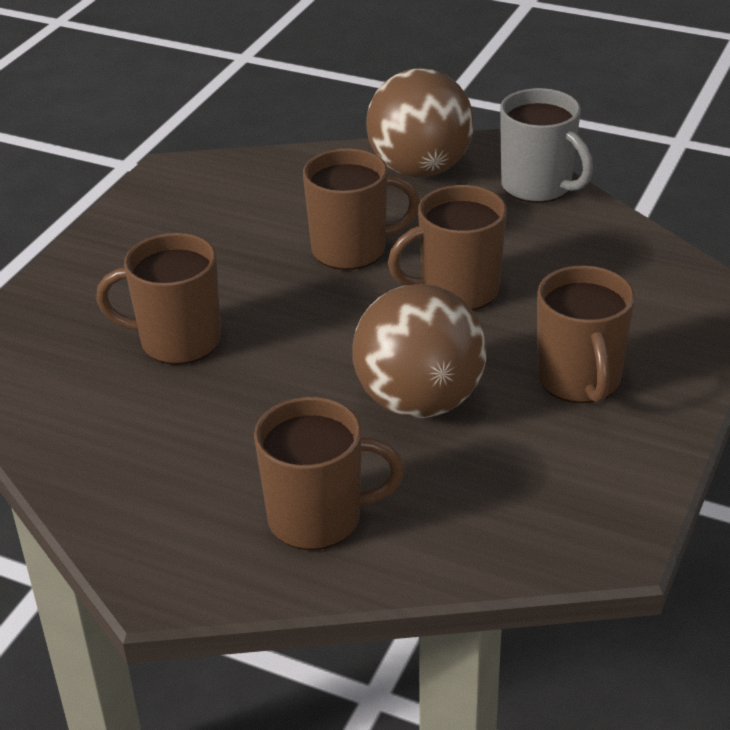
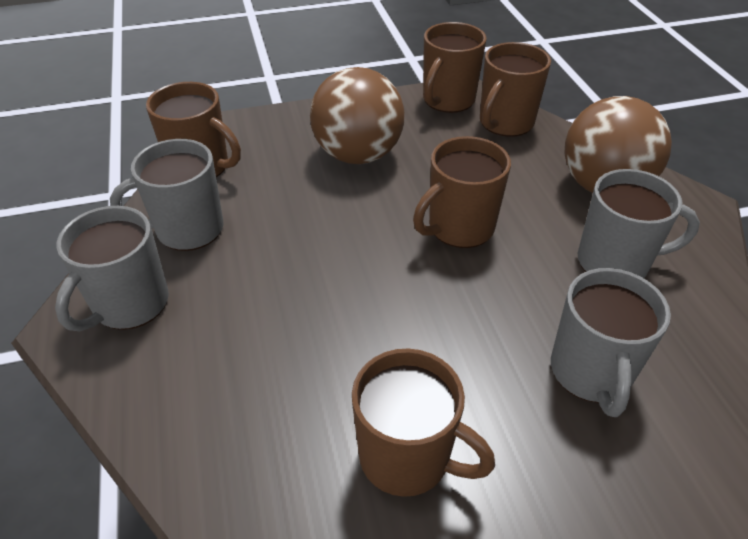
grey mug: [500,88,593,203] = 1 -> [55,206,169,332] [110,139,223,251] [551,268,671,417] [578,169,700,278] = 4

